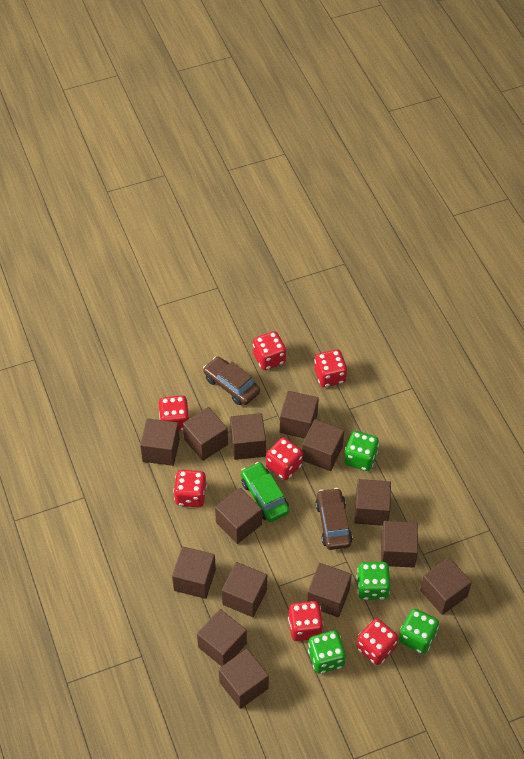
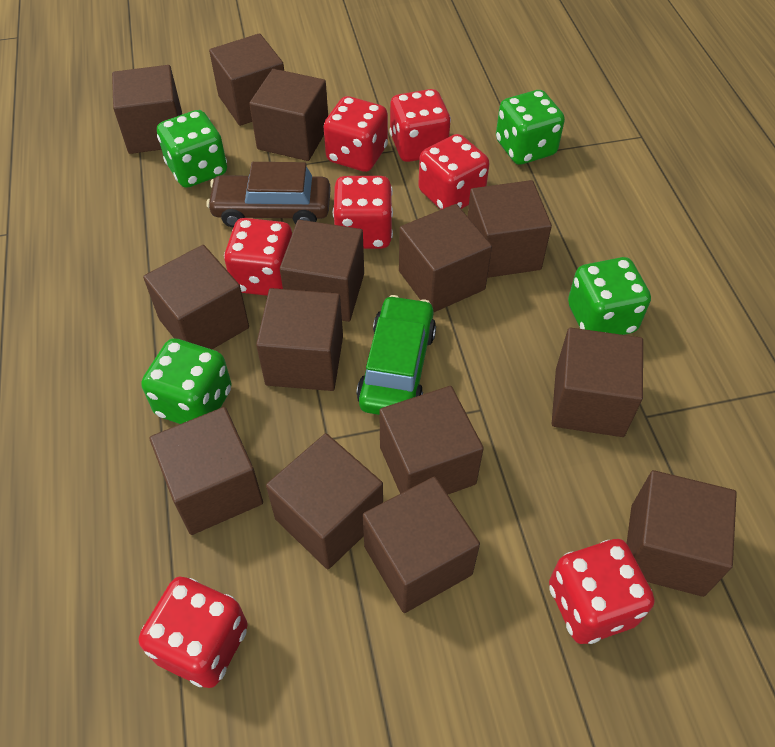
brown car: [203,356,260,405] [315,488,353,550] = 2 -> [206,162,331,227] = 1

